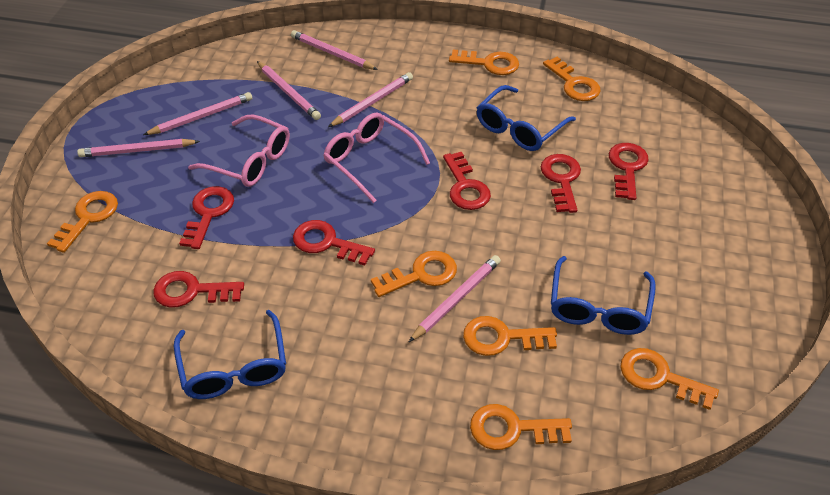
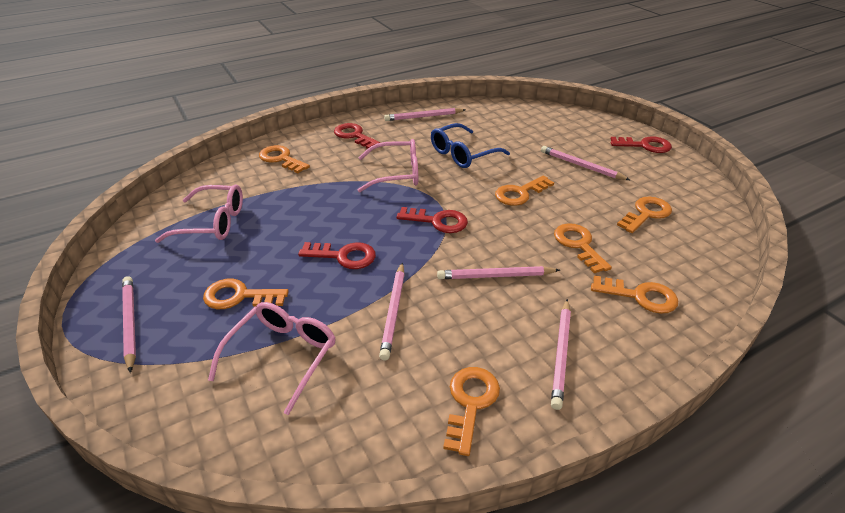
blue glasses: [174,310,286,399] [476,85,576,151] [551,256,656,335] = 3 -> [431,123,510,168] = 1
pink glasses: [188,114,290,187] [323,112,430,203] = 2 -> [155,184,243,243] [208,302,336,415] [358,139,418,192] = 3
red key: [153,271,244,308] [179,186,234,249] [293,220,375,265] [443,152,491,210] [541,154,581,213] [609,143,649,200] = 6 -> [298,242,376,269] [334,123,380,149] [396,207,468,233] [611,137,672,153] = 4

